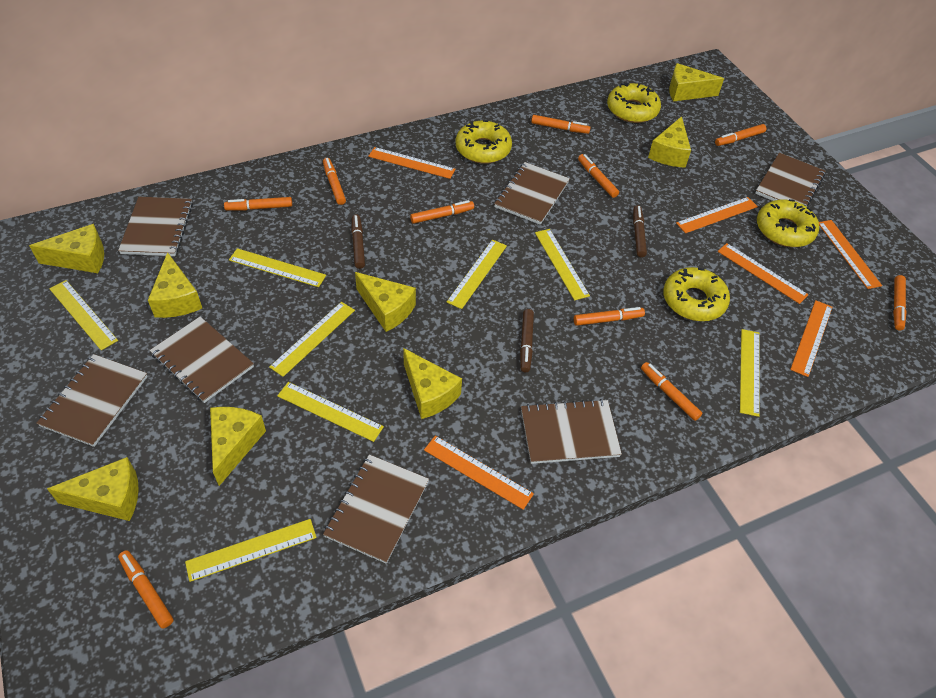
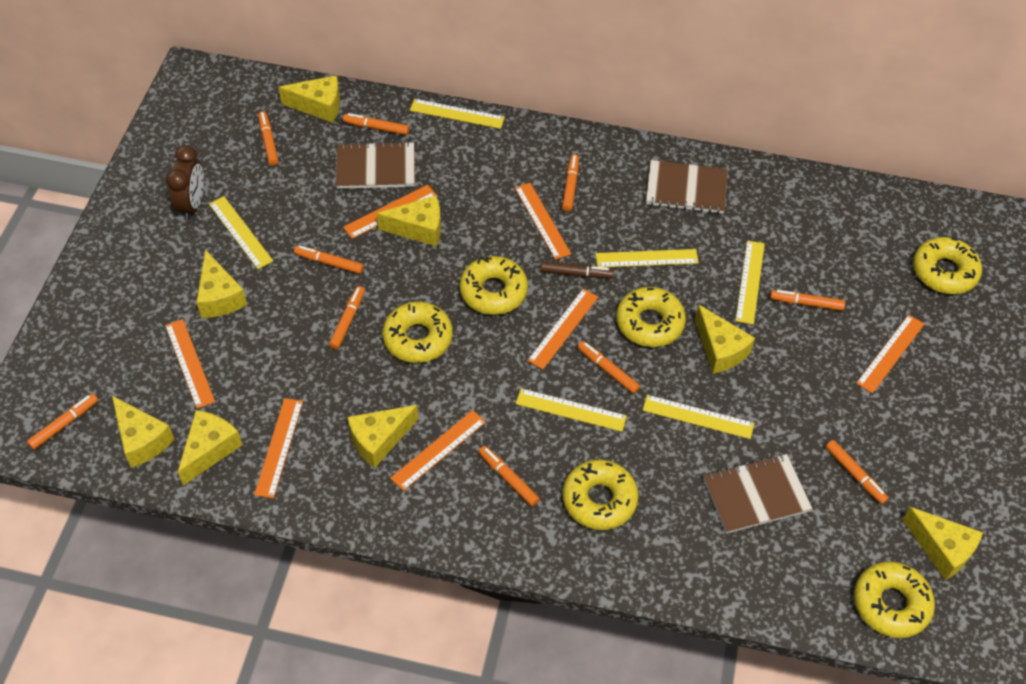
brown clock: none = 0 -> [166,145,204,220] = 1
brown marker: [351,215,365,269] [520,309,534,372] [633,205,647,257] = 3 -> [540,262,614,278] = 1
brown notebook: [37,354,148,447] [118,197,193,256] [150,317,254,403] [323,454,429,564] [494,162,570,225] [521,399,622,464] [755,153,825,207] = 7 -> [336,141,415,189] [646,160,728,214] [703,454,812,534] = 3
orange ruler: [368,147,456,179] [424,436,534,510] [676,197,758,233] [718,243,809,304] [790,300,832,377] [819,220,882,289] = 6 -> [165,319,215,409] [254,398,303,498] [343,185,437,239] [390,410,486,491] [515,183,571,260] [527,289,598,369] [856,315,924,393] = 7
yellow donut: [456,120,512,164] [607,83,661,123] [663,267,730,321] [757,199,819,247] = 4 -> [382,302,453,363] [460,256,528,315] [563,460,639,530] [616,287,686,347] [854,562,935,638] [913,237,982,294] = 6
yellow ruler: [49,280,118,350] [185,519,317,582] [229,248,326,287] [269,302,355,377] [277,382,384,442] [447,240,507,309] [535,229,590,301] [740,329,760,417] = 8 -> [209,196,273,269] [410,99,505,129] [516,388,627,432] [596,249,699,267] [643,395,754,439] [735,240,765,325] = 6

